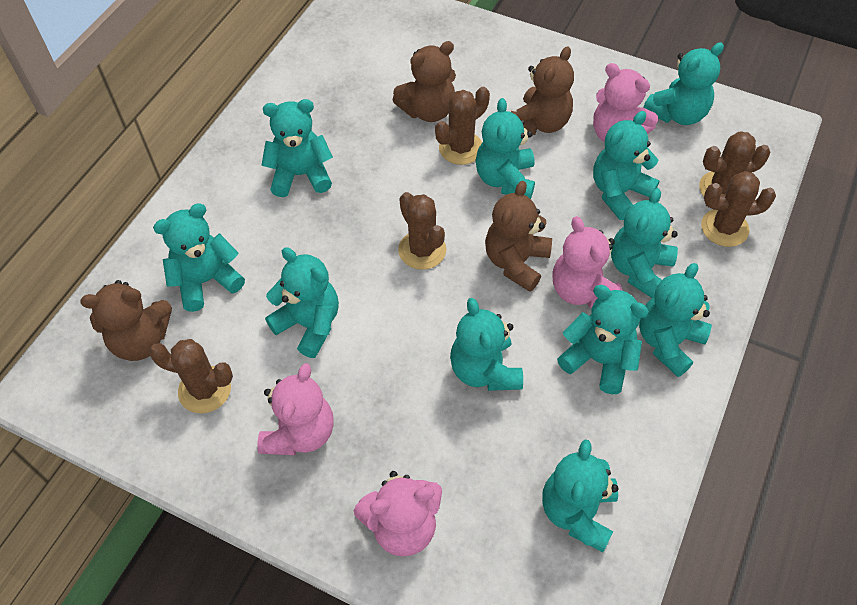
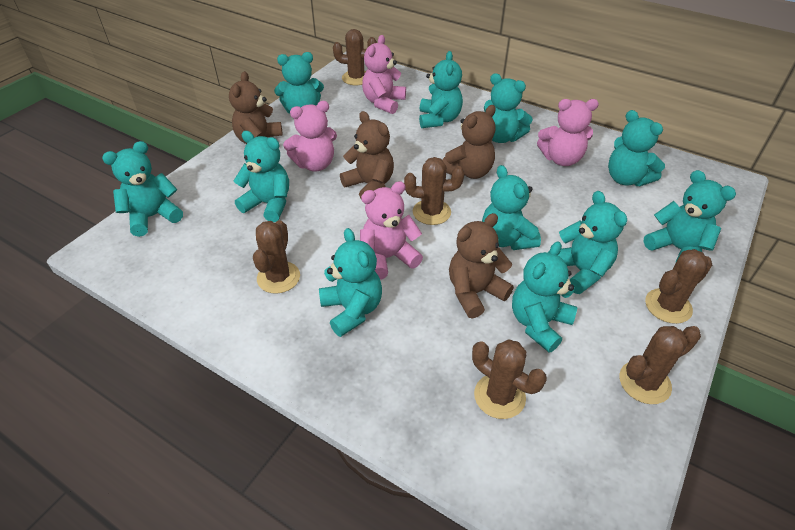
brown cactus: [149,339,233,413] [398,192,446,270] [435,87,490,165] [699,131,770,197] [701,171,776,247] = 5 -> [253,220,300,294] [333,29,377,85] [404,157,464,225] [472,340,547,419] [619,326,701,404] [645,249,712,324] = 6

